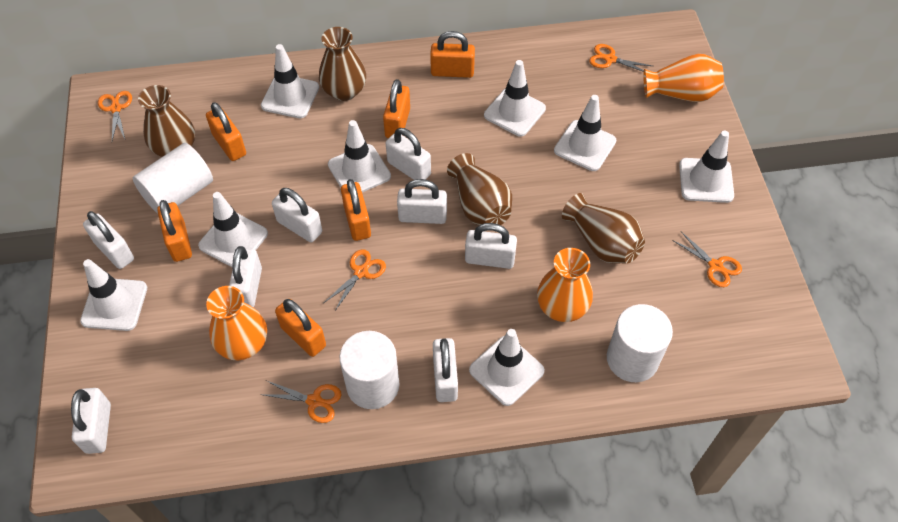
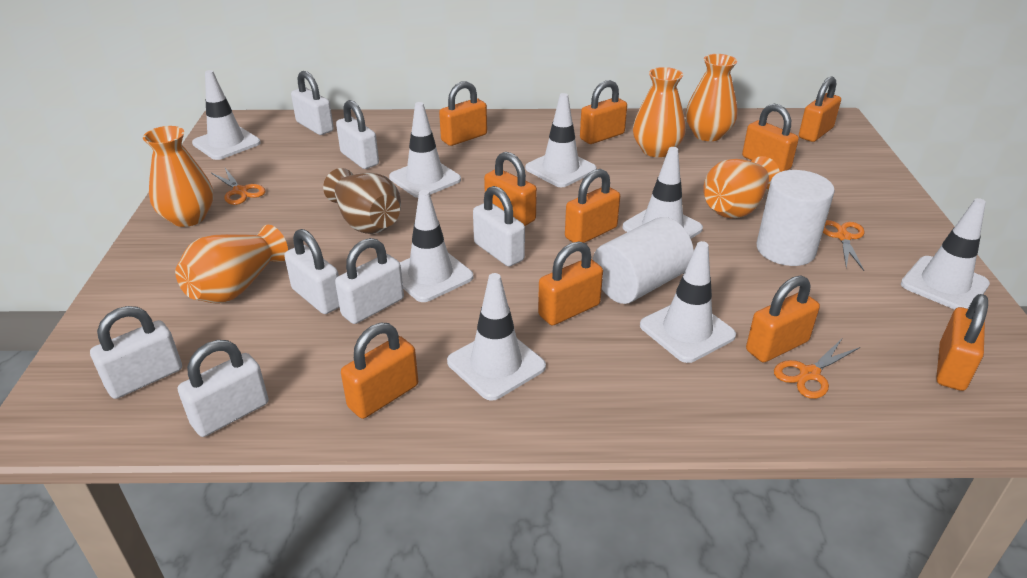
brown vase: [138,85,195,157] [319,27,366,101] [447,153,512,225] [562,193,645,264] = 4 -> [323,168,401,234] = 1
orange padlock: [157,200,192,262] [206,102,246,161] [275,299,326,357] [341,179,371,241] [383,79,410,138] [430,31,475,78] = 6 -> [341,323,418,419] [439,81,487,146] [484,152,537,226] [538,241,603,326] [565,169,620,243] [580,80,627,144] [742,104,799,172] [746,276,820,362] [799,77,841,142] [936,294,988,391] = 10
orange scissors: [98,91,132,141] [264,381,342,423] [324,249,386,311] [589,44,652,72] [672,232,742,287] = 5 -> [211,168,266,205] [774,339,860,399] [823,220,864,271] = 3
orange vase: [206,286,267,360] [537,248,593,322] [643,54,724,102] = 3 -> [143,126,213,227] [175,225,288,304] [633,67,686,157] [686,54,737,141] [703,156,780,218] = 5
white cylinder: [133,143,213,214] [339,331,400,409] [607,304,673,382] = 3 -> [593,217,694,304] [757,170,835,266] = 2
white padlock: [71,388,111,454] [83,211,134,269] [229,246,262,308] [272,188,322,242] [386,128,431,180] [397,179,447,224] [433,338,458,402] [465,223,517,269] = 8 -> [90,306,182,399] [178,340,269,437] [284,229,340,314] [291,71,334,135] [335,238,404,324] [336,100,379,169] [473,186,525,267] = 7

